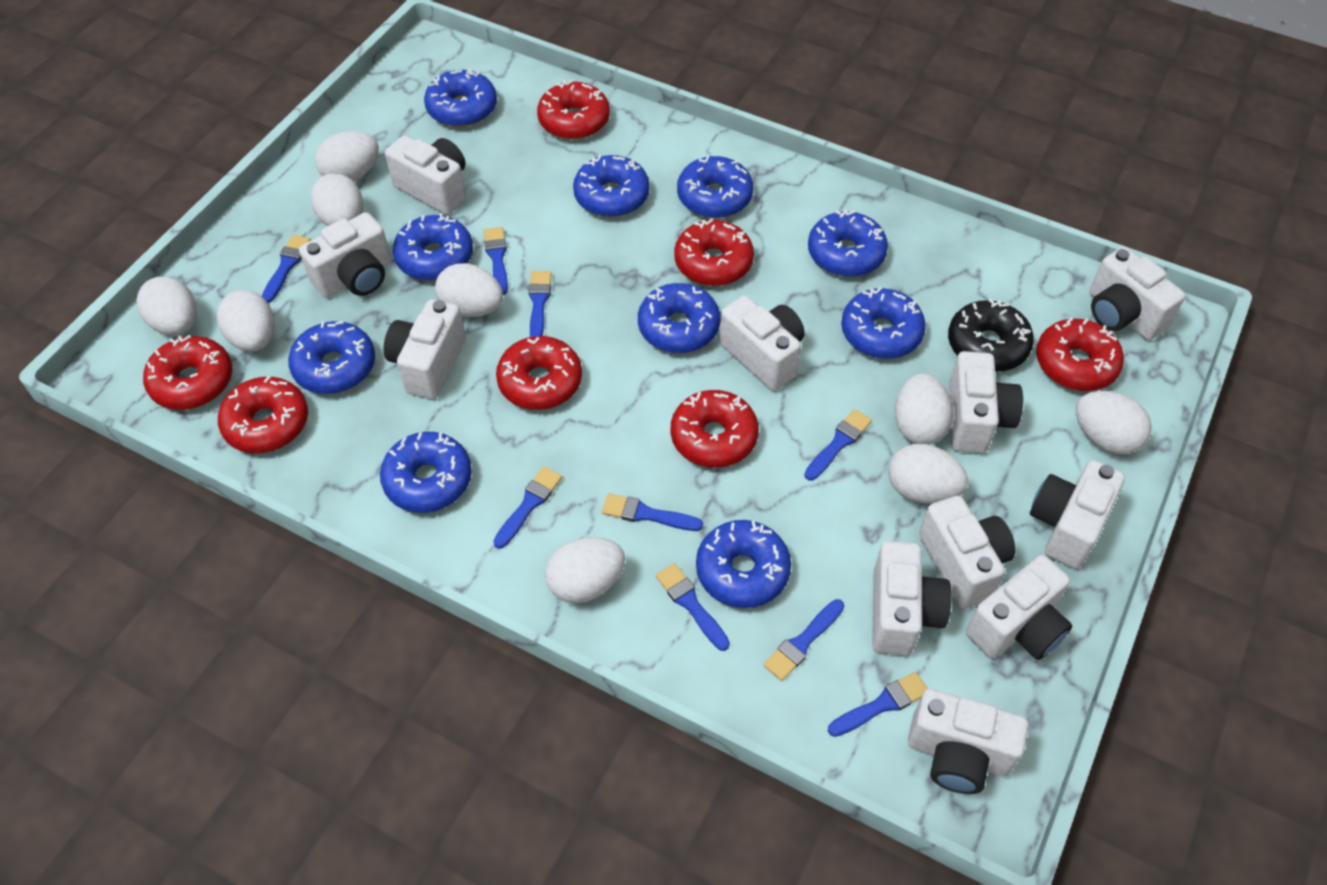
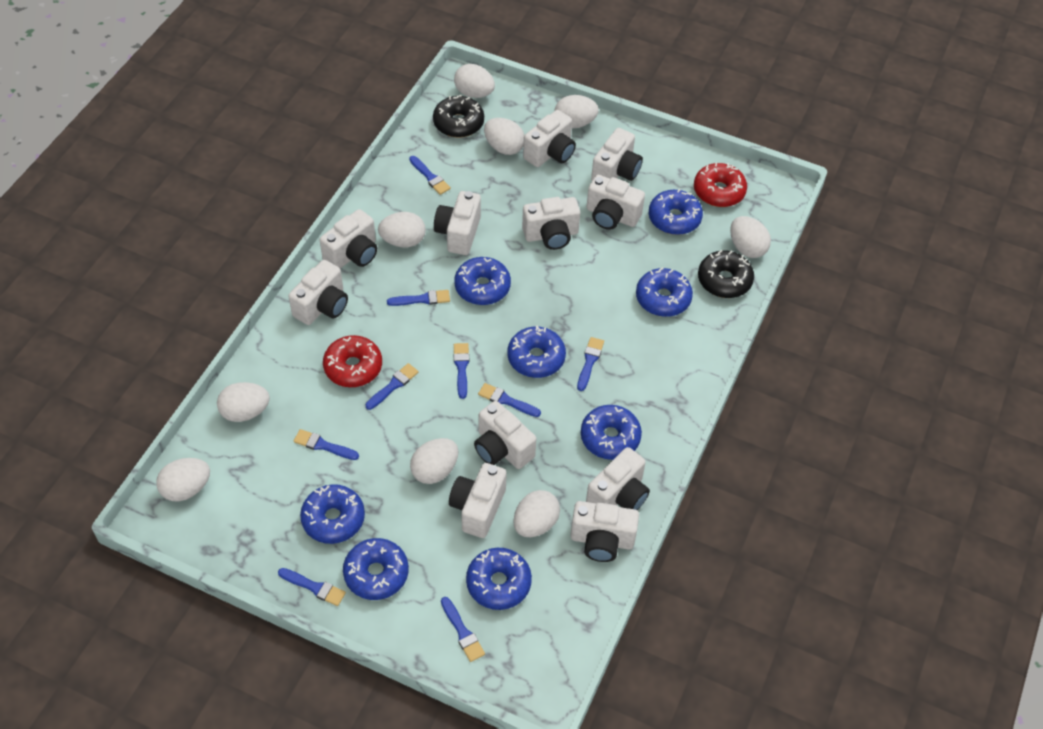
black donut: [948,299,1034,372] = 1 -> [433,95,484,138] [698,250,754,298] = 2
blue donut: [288,321,375,394] [380,432,472,513] [393,213,473,281] [424,68,497,127] [573,155,650,217] [638,283,720,353] [677,156,753,218] [696,520,791,608] [808,210,888,277] [841,287,926,359] = 10 -> [300,484,365,544] [343,538,409,600] [454,257,511,305] [466,548,532,610] [507,326,566,378] [581,405,642,460] [636,267,693,317] [649,189,703,235] = 8
red donut: [143,335,232,410] [218,376,308,453] [496,336,582,410] [537,80,610,140] [671,390,759,468] [674,218,754,286] [1036,318,1124,391] = 7 -> [323,335,382,387] [694,163,747,207] = 2

